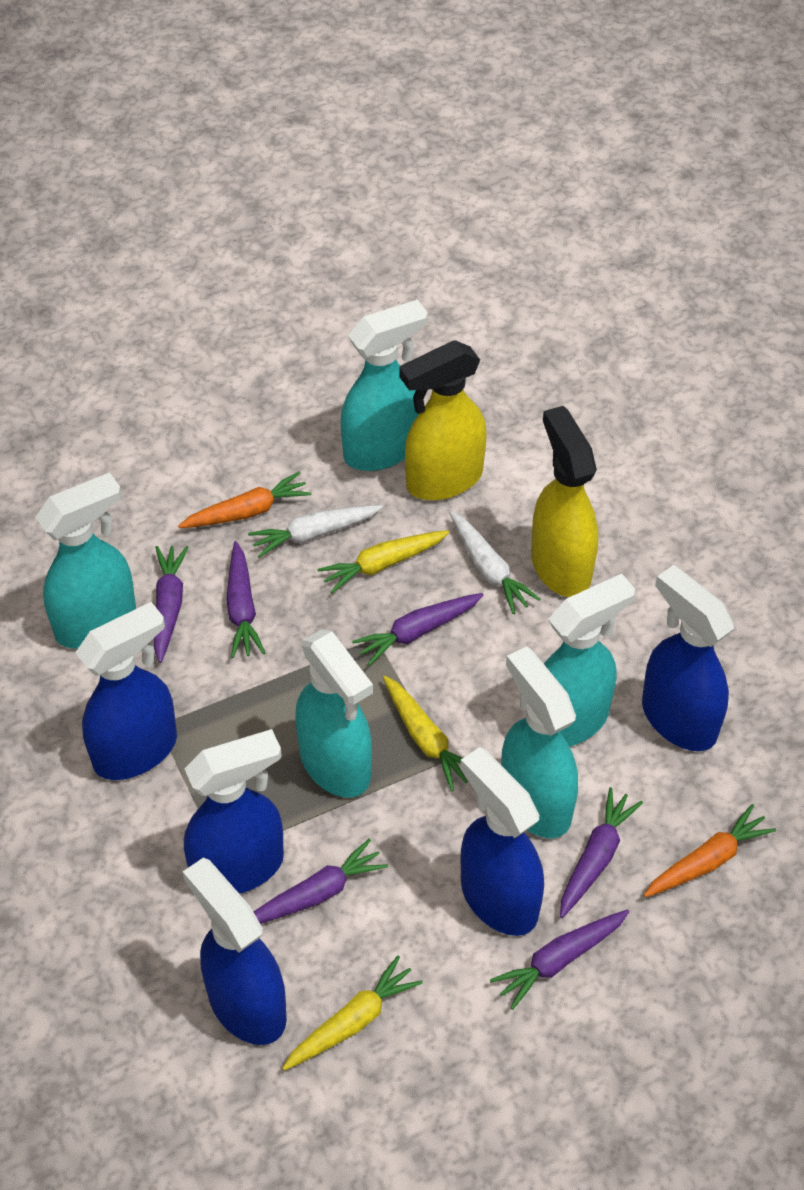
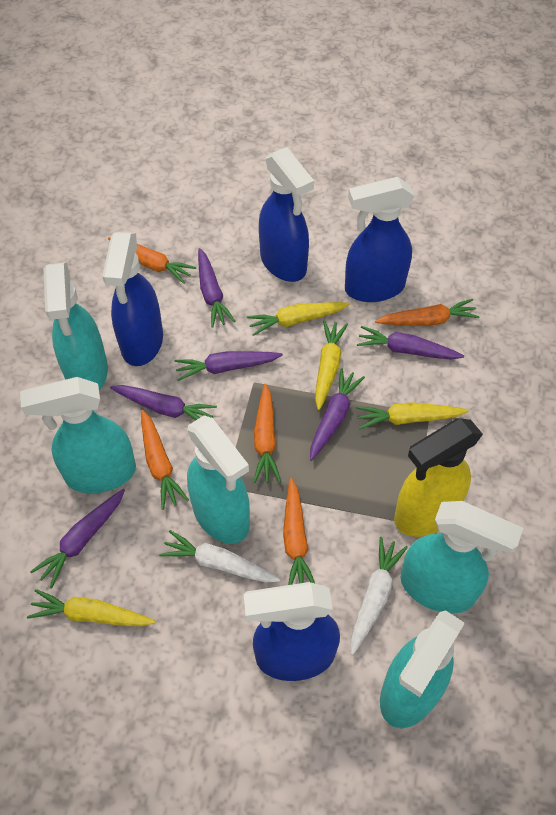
blue spray bottle: [75,602,177,780] [183,858,287,1045] [184,729,284,894] [460,747,544,936] [642,565,734,751] = 5 -> [102,232,163,366] [244,582,340,681] [259,147,314,282] [345,177,415,302] = 4
orange carrot: [178,472,311,528] [644,804,776,897] = 2 -> [108,237,196,284] [141,410,189,510] [253,384,281,483] [283,478,315,585] [375,299,480,326] = 5
yellow carrot: [282,956,423,1071] [317,530,449,593] [383,676,468,791] = 3 -> [27,589,156,627] [247,302,349,336] [315,320,348,410] [356,402,469,429] = 4
yellow spray bottle: [399,340,486,500] [531,406,598,597] = 2 -> [394,418,483,537] = 1

